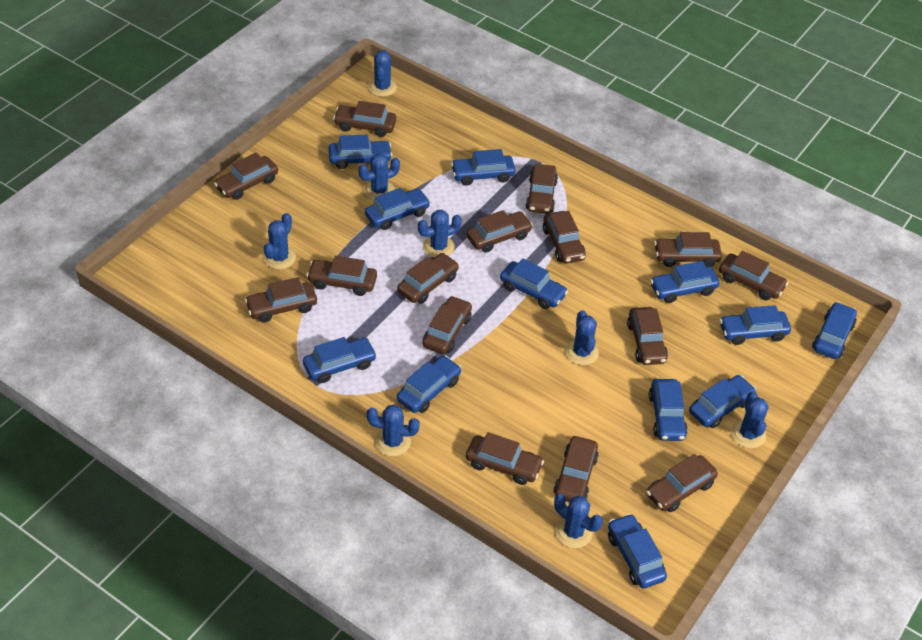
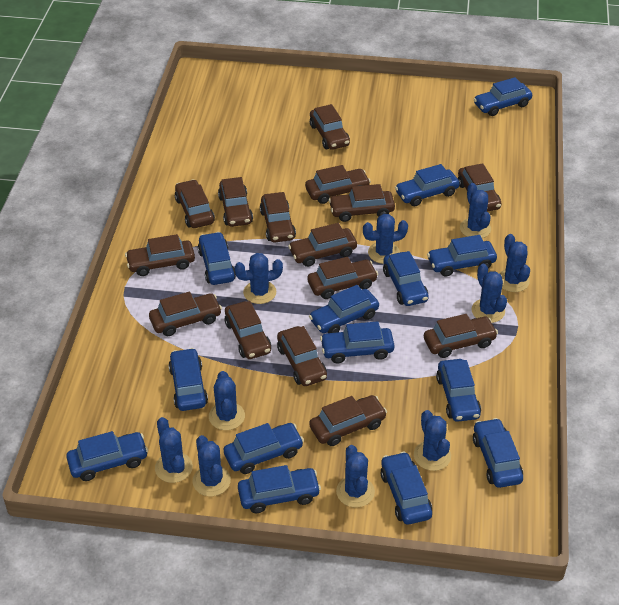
blue cactus: [264,213,296,269] [358,153,400,200] [366,404,420,456] [368,50,397,97] [418,210,462,257] [554,494,603,548] [565,310,599,365] [731,391,769,448] = 8 -> [155,417,193,483] [192,435,231,496] [209,371,245,430] [235,253,283,304] [336,445,375,508] [363,214,408,264] [414,410,451,471] [460,183,491,238] [472,264,507,323] [499,234,530,292] = 10
blue car: [303,337,377,383] [328,135,392,169] [365,188,431,230] [397,355,461,413] [451,149,516,186] [500,258,568,309] [608,513,667,588] [649,379,688,441] [650,261,719,303] [689,375,756,428] [719,305,791,345] [812,302,857,359] = 12 -> [66,431,148,481] [169,348,208,411] [198,232,236,285] [224,423,304,474] [238,465,321,513] [309,285,379,333] [320,321,395,363] [380,452,432,525] [383,251,429,306] [395,164,460,206] [427,235,497,277] [436,359,481,422] [473,418,523,488] [474,77,532,116] = 14

